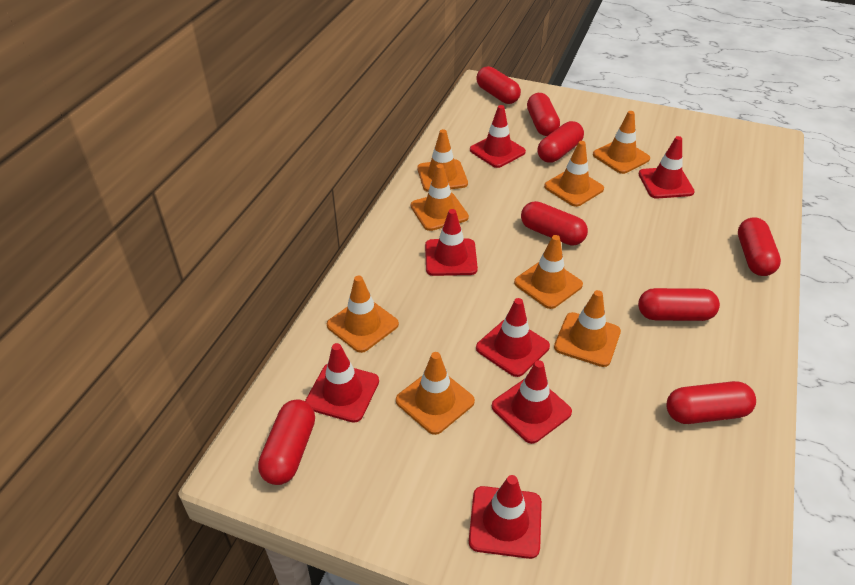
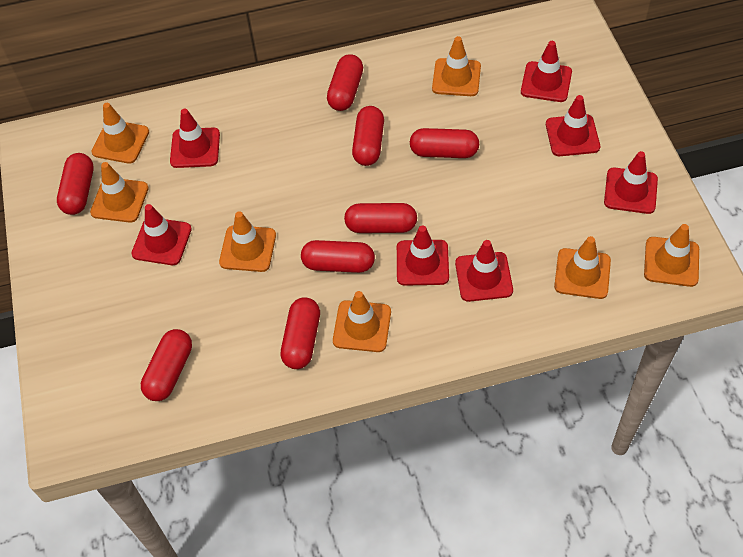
orange traffic cone: [327,276,399,353] [396,352,475,435] [411,164,469,231] [417,129,468,192] [514,235,583,309] [544,141,604,207] [554,290,621,367] [593,111,650,174] = 8 -> [90,162,149,223] [91,103,149,164] [219,211,276,272] [333,291,391,352] [432,36,481,96] [554,236,611,299] [644,224,699,287] = 7

